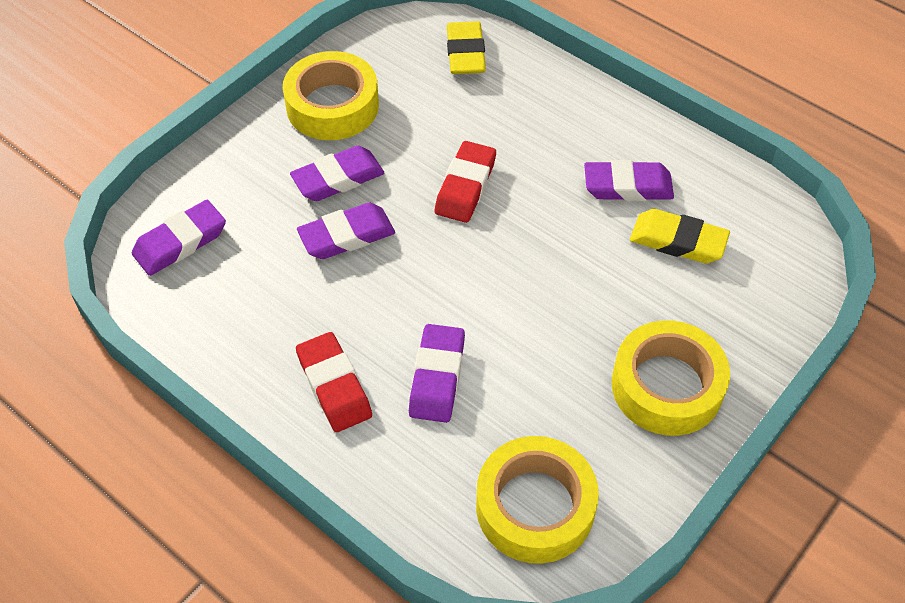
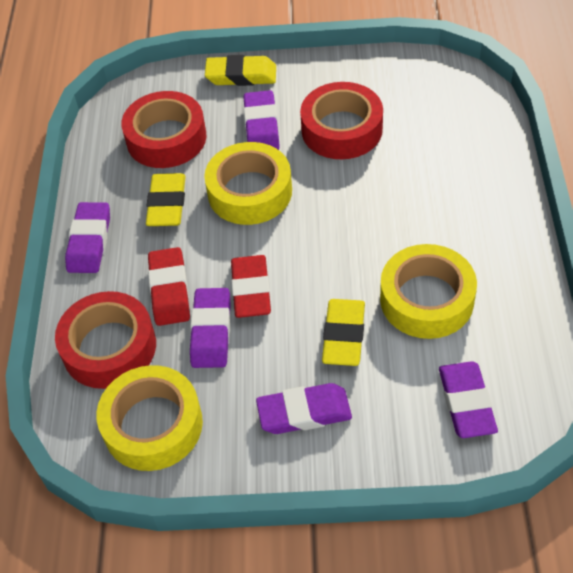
red tape: none = 0 -> [55,291,156,389] [122,91,206,168] [300,82,383,159] = 3
yellow eraser: [447,21,486,74] [630,209,730,264] = 2 -> [146,173,186,226] [205,55,276,86] [322,299,365,366] = 3

